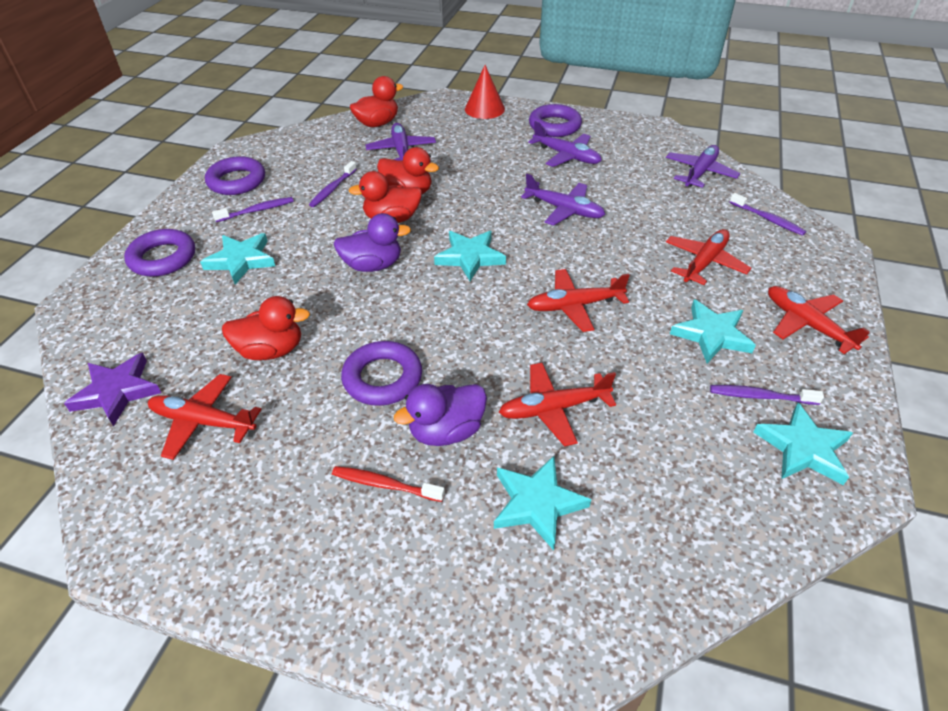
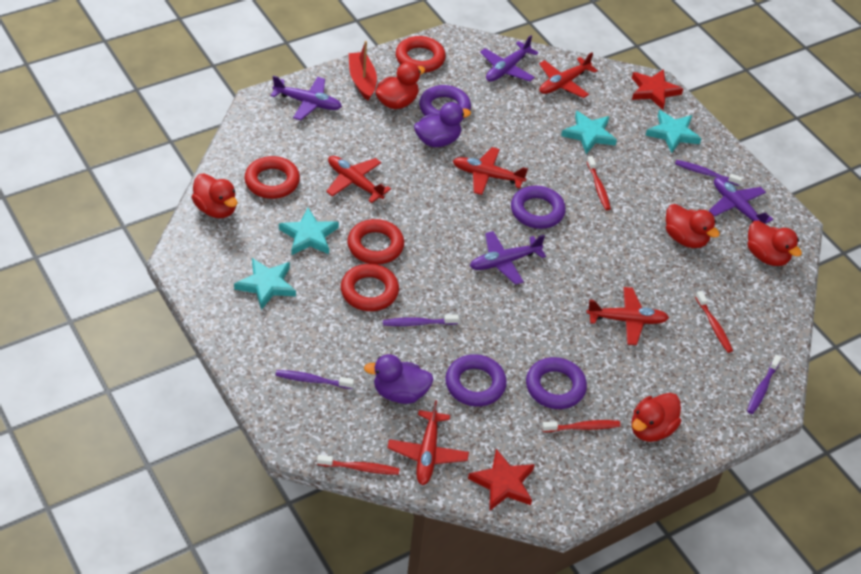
purple star: [64,353,161,426] = 1 -> none = 0
red boat: none = 0 -> [349,41,377,101] = 1
red cone: [465,65,505,119] = 1 -> none = 0
red duck: [222,296,310,360] [349,171,422,223] [350,76,403,127] [377,147,439,194] = 4 -> [191,174,237,218] [375,62,425,109] [631,393,681,442] [666,204,720,248] [748,221,802,266] = 5
red ring: none = 0 -> [244,156,300,199] [341,264,399,311] [347,219,404,264] [396,36,446,73] = 4
red star: none = 0 -> [468,449,535,510] [632,69,683,110] = 2
red toothbrush: [332,466,445,502] = 1 -> [317,455,400,475] [542,420,621,432] [587,156,611,210] [695,291,733,353] = 4
turquoise star: [200,233,275,285] [434,231,506,281] [494,456,591,550] [670,299,756,363] [753,403,853,485] = 5 -> [234,258,296,310] [279,208,339,255] [561,111,617,154] [645,110,702,153] = 4

